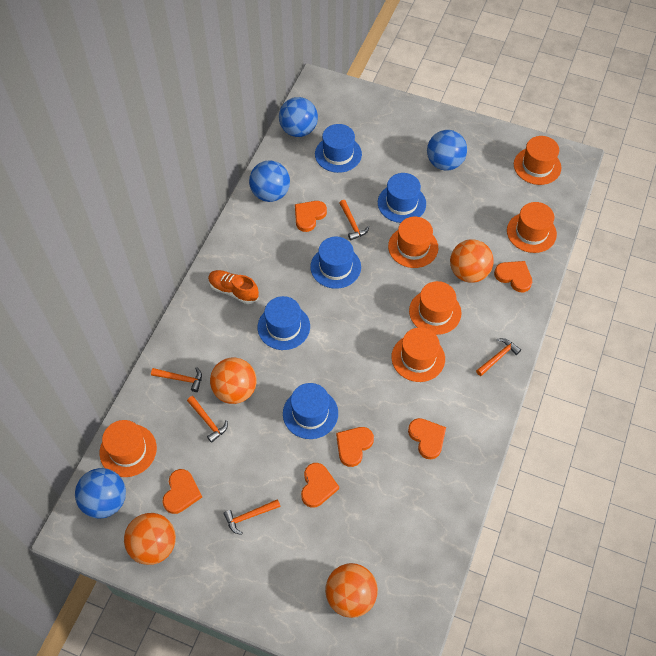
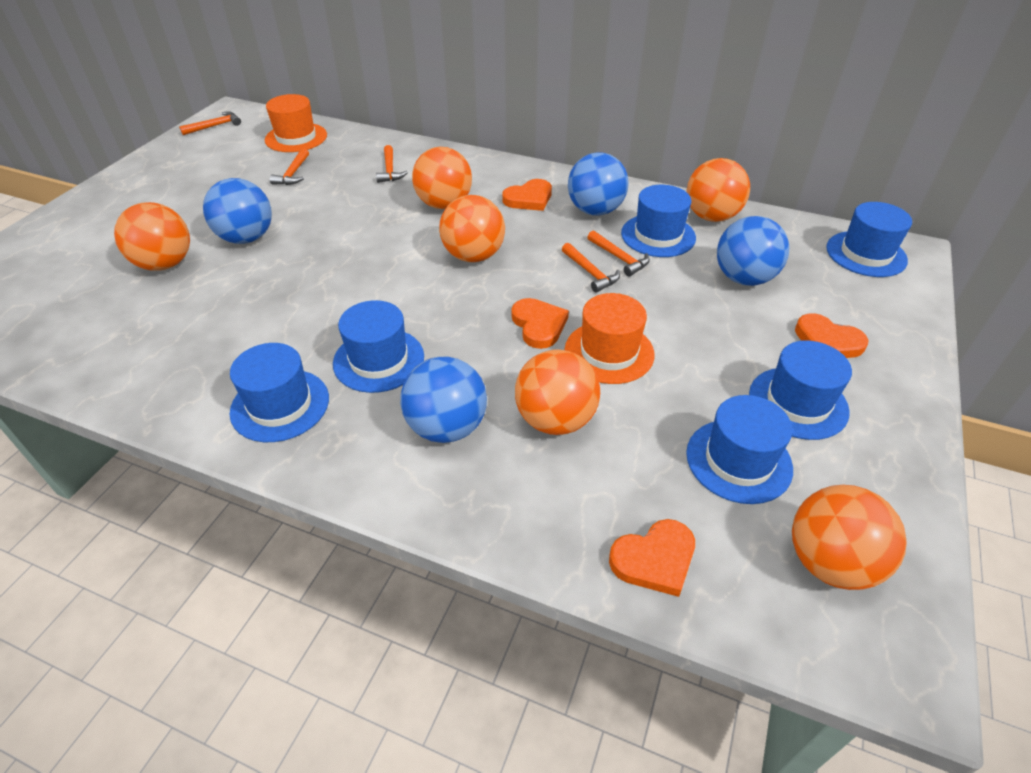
blue hat: [258,296,310,350] [283,383,338,439] [310,236,361,289] [315,124,362,173] [378,173,426,223] = 5 -> [230,343,329,442] [333,300,424,393] [621,185,696,257] [686,395,793,504] [749,341,852,440] [826,202,912,277] = 6
orange ball: [124,513,176,565] [210,358,256,404] [325,563,378,618] [450,239,494,283] = 4 -> [114,202,190,271] [412,147,472,209] [439,195,505,262] [515,350,600,435] [687,158,750,222] [792,485,907,590] = 6
orange hat: [100,420,157,477] [388,217,438,268] [391,327,445,382] [409,281,462,335] [507,202,557,253] [514,136,561,185] = 6 -> [265,94,327,152] [565,293,655,384] = 2
orange heart: [162,469,202,514] [295,201,327,232] [301,463,339,508] [336,427,374,467] [408,418,446,459] [494,261,532,292] = 6 -> [502,179,552,211] [512,298,569,349] [609,519,695,597] [795,313,868,358] = 4
orange shoe: [208,270,259,304] = 1 -> none = 0

